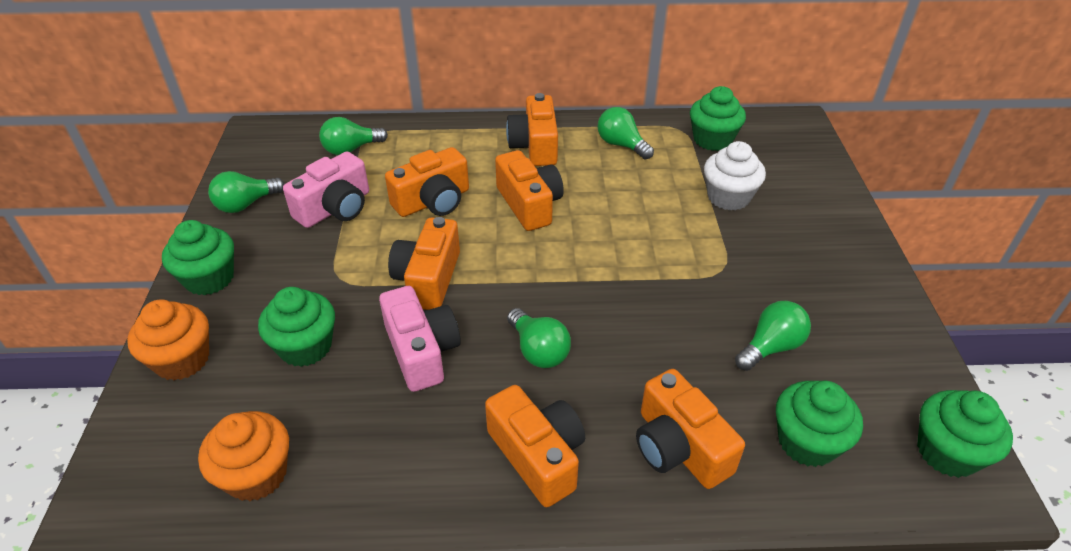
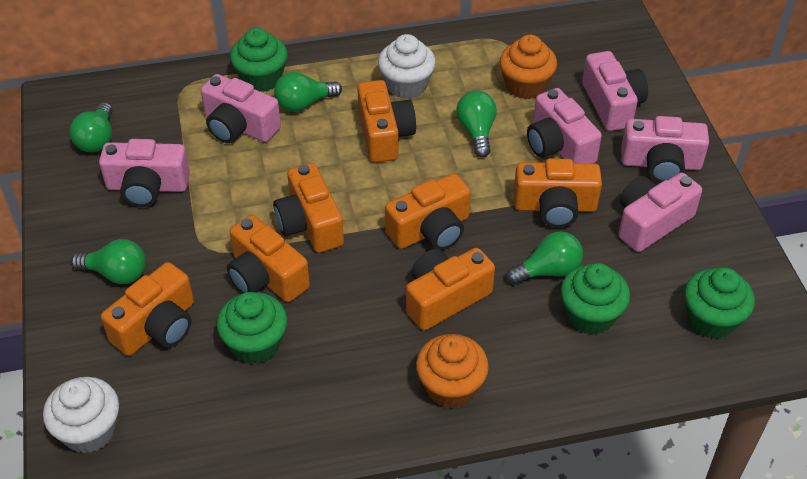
green cupcake: [162,220,234,295] [258,287,335,367] [690,86,746,151] [776,381,863,467] [917,390,1013,478] = 5 -> [217,292,287,364] [230,28,287,92] [561,263,630,335] [684,267,755,339] = 4
orange camera: [385,147,469,217] [388,217,460,310] [485,385,585,507] [495,150,564,231] [506,93,558,166] [636,369,745,489] = 6 -> [101,262,194,356] [227,215,310,302] [273,163,344,253] [357,80,416,163] [385,174,471,250] [406,248,495,330] [514,159,602,228] = 7
pink camera: [283,152,369,228] [379,286,461,392] = 2 -> [99,139,190,207] [201,74,281,143] [527,88,602,163] [582,51,648,131] [618,173,702,252] [621,116,709,183] = 6
white cupcake: [704,141,766,211] = 1 -> [43,377,119,453] [378,34,436,99] = 2

